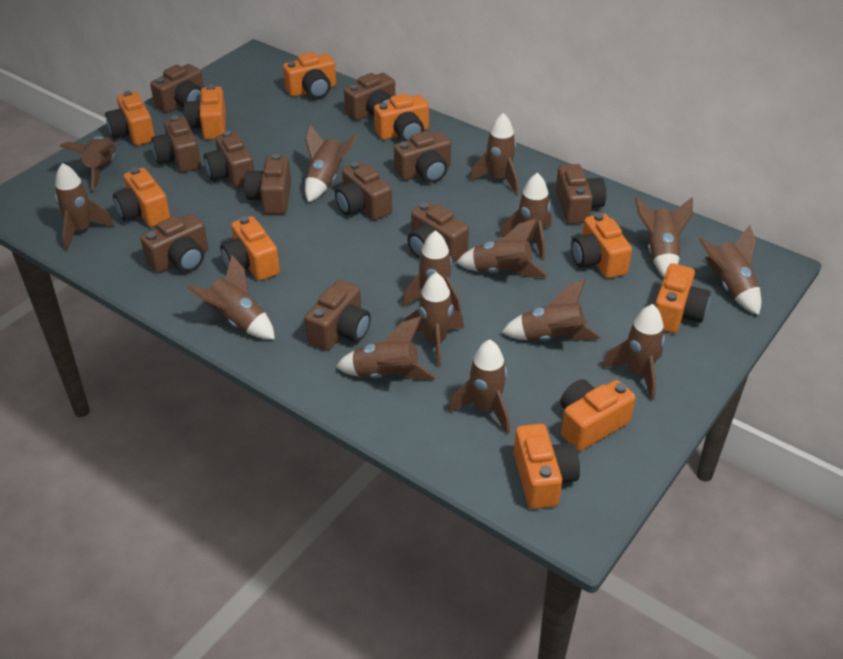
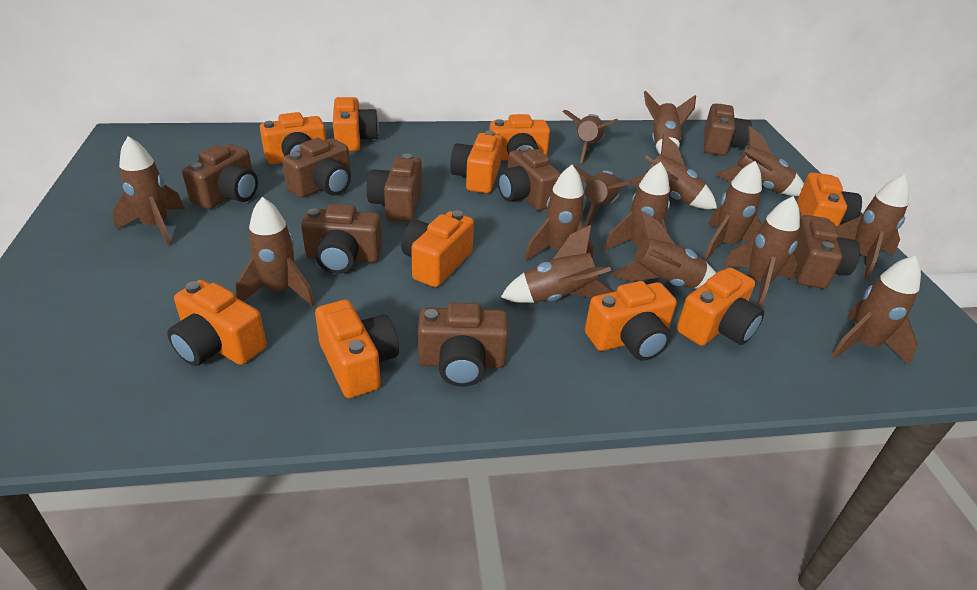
brown camera: [140,214,208,273] [150,64,204,113] [151,115,201,172] [204,131,254,189] [244,154,291,214] [305,280,371,351] [335,162,392,220] [344,73,395,121] [394,131,451,183] [407,202,469,262] [556,164,606,224] = 11 -> [182,144,258,209] [282,138,351,198] [301,204,382,274] [367,153,422,222] [418,302,509,387] [498,146,561,211] [704,104,751,156] [793,215,860,289] = 8

